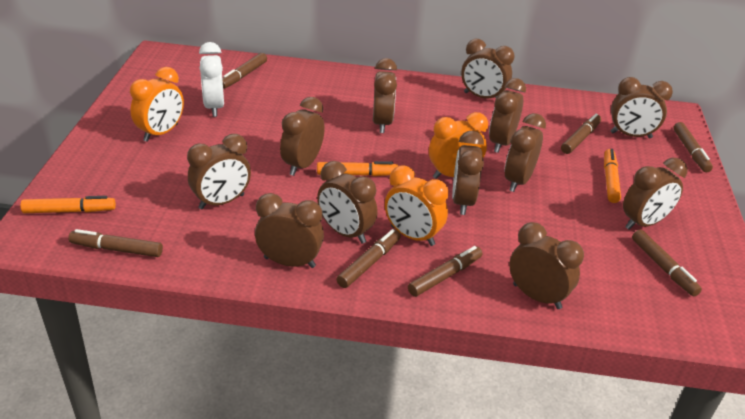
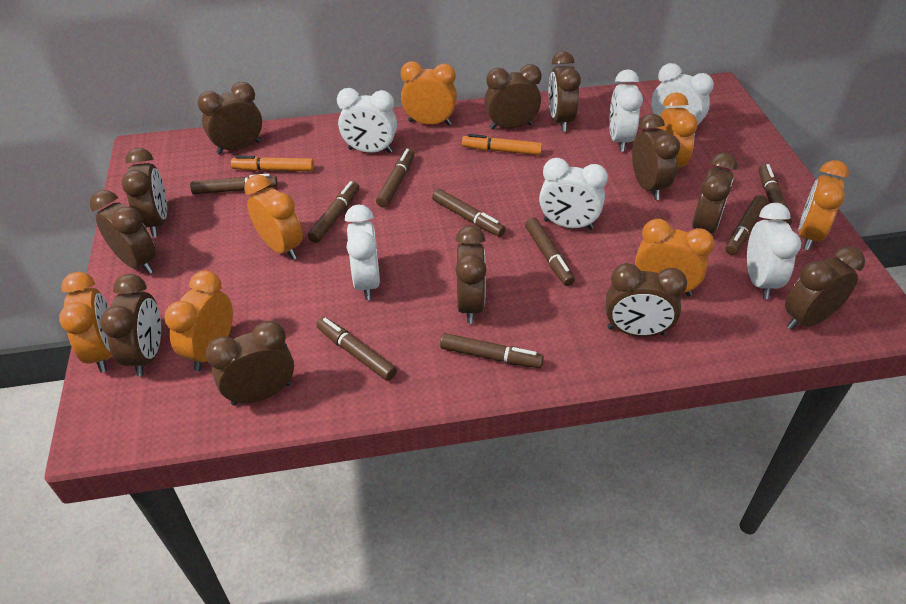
brown marker: [68,229,163,257] [222,53,267,89] [337,229,401,288] [408,246,483,297] [561,114,601,154] [632,230,702,296] [673,122,713,172] = 7 -> [190,173,278,194] [308,181,359,243] [316,317,397,381] [376,149,415,207] [432,189,505,237] [440,333,544,368] [525,218,575,286] [725,195,767,255] [759,164,792,225] = 9
orange clock: [130,67,184,142] [385,165,448,246] [429,112,488,179] = 3 -> [59,272,112,372] [165,271,233,371] [244,175,303,260] [401,61,457,125] [635,219,714,296] [657,92,698,177] [798,160,849,250] = 7
orange marker: [20,196,116,213] [317,161,398,176] [604,149,621,203] = 3 -> [231,155,314,171] [462,134,542,155] = 2
white clock: [199,42,224,117] = 1 -> [337,88,397,153] [345,205,380,300] [539,158,608,230] [609,69,643,152] [651,63,714,135] [747,203,801,299] = 6

